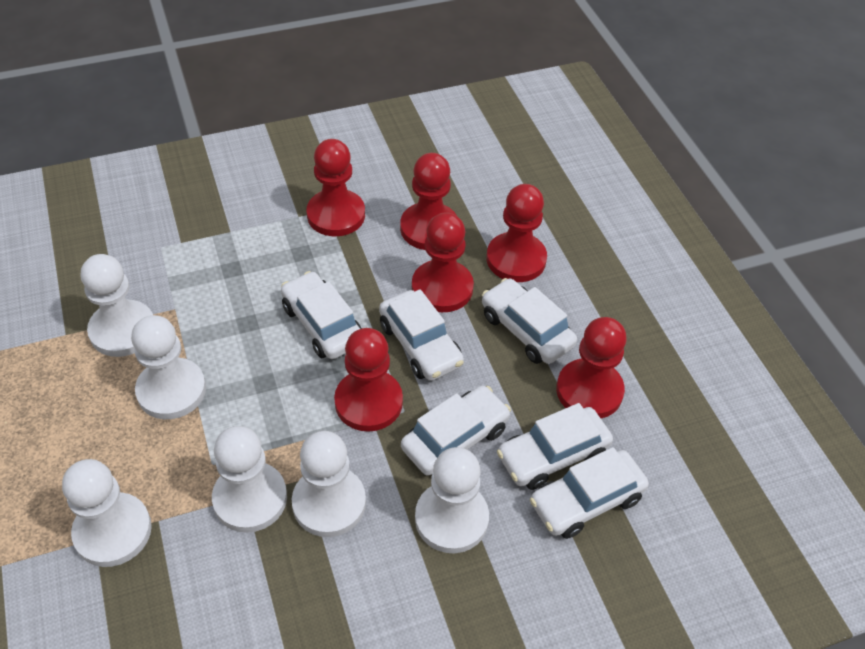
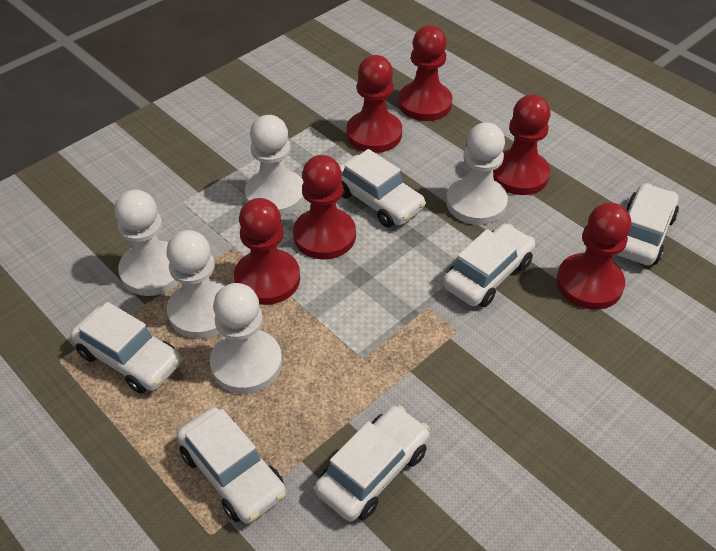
white pawn: [62,459,152,567] [81,254,153,357] [131,315,206,419] [212,426,287,533] [292,431,366,537] [415,447,489,553] = 6 -> [114,190,179,296] [167,230,226,339] [210,283,282,394] [245,115,305,216] [446,122,508,225] = 5

